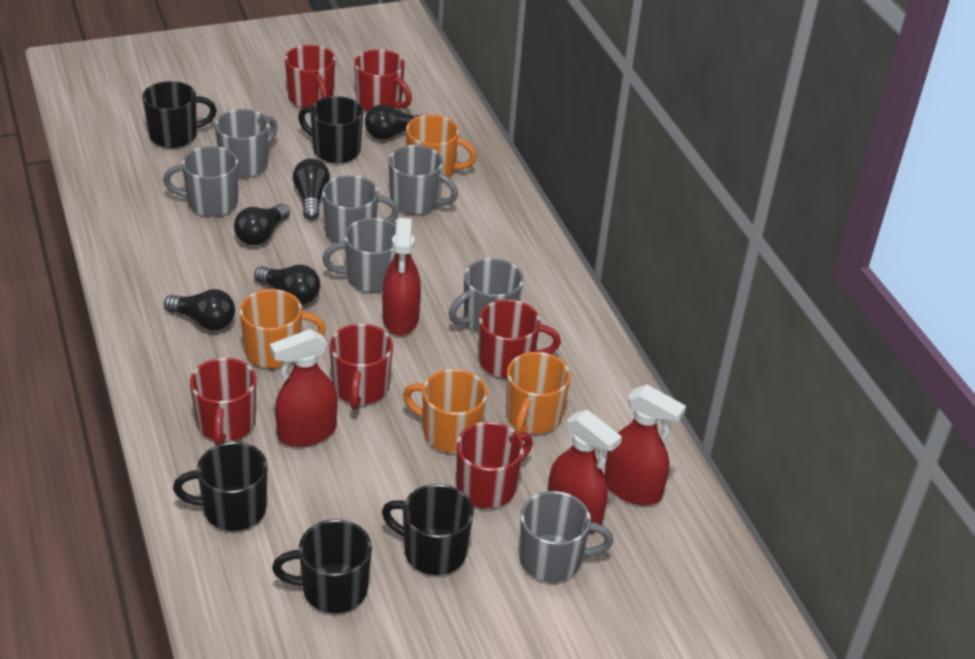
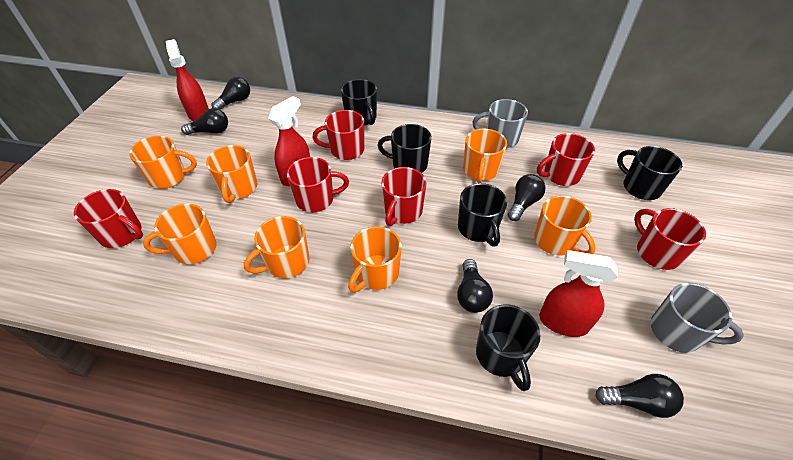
grey mug: [163,146,238,217] [215,109,277,178] [322,175,399,244] [322,218,396,292] [389,145,458,215] [449,258,524,332] [519,491,614,582] = 7 -> [473,99,528,148] [651,283,744,353] = 2
orange mug: [239,289,326,368] [403,369,488,453] [406,115,477,181] [506,352,571,434] = 4 -> [129,136,197,189] [143,204,217,264] [206,145,257,203] [244,216,309,279] [348,226,402,292] [463,129,507,183] [534,196,596,256] = 7
red spray bottle: [270,329,338,447] [382,218,421,336] [548,410,622,534] [604,385,686,505] = 4 -> [166,39,209,121] [268,96,310,186] [539,250,618,337] = 3

